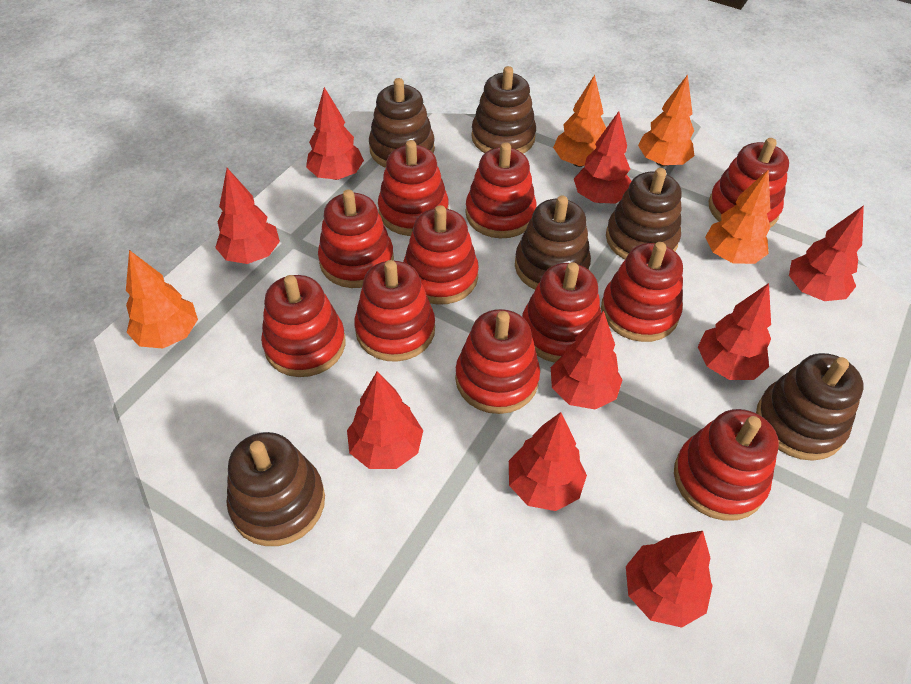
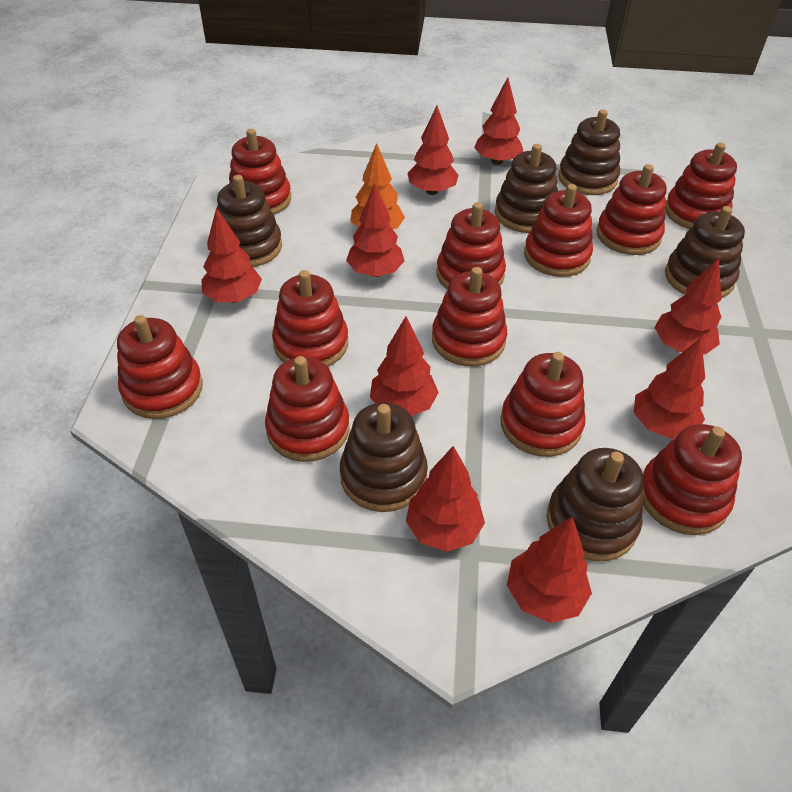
orange tree: [126,250,198,348] [553,75,606,167] [638,75,694,167] [705,169,770,264] = 4 -> [350,143,405,230] = 1

